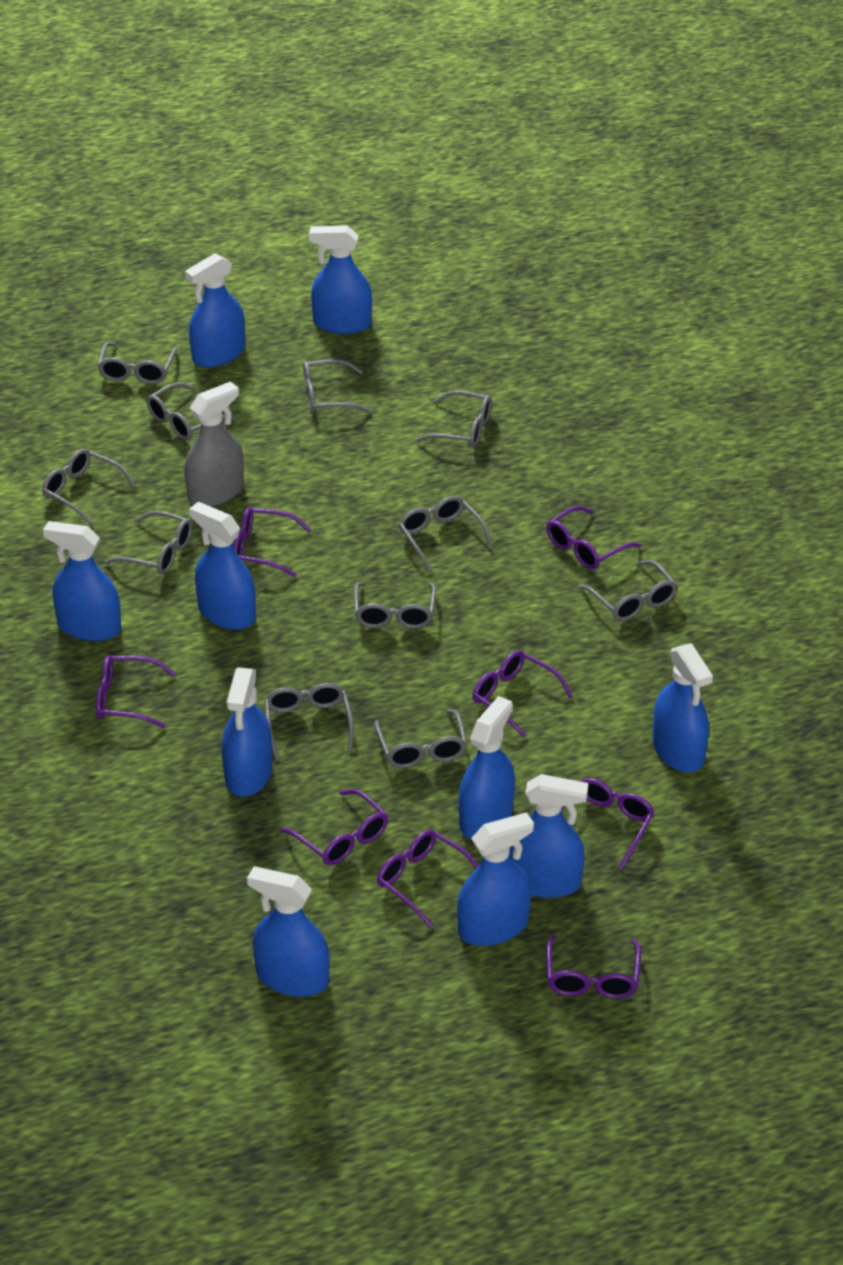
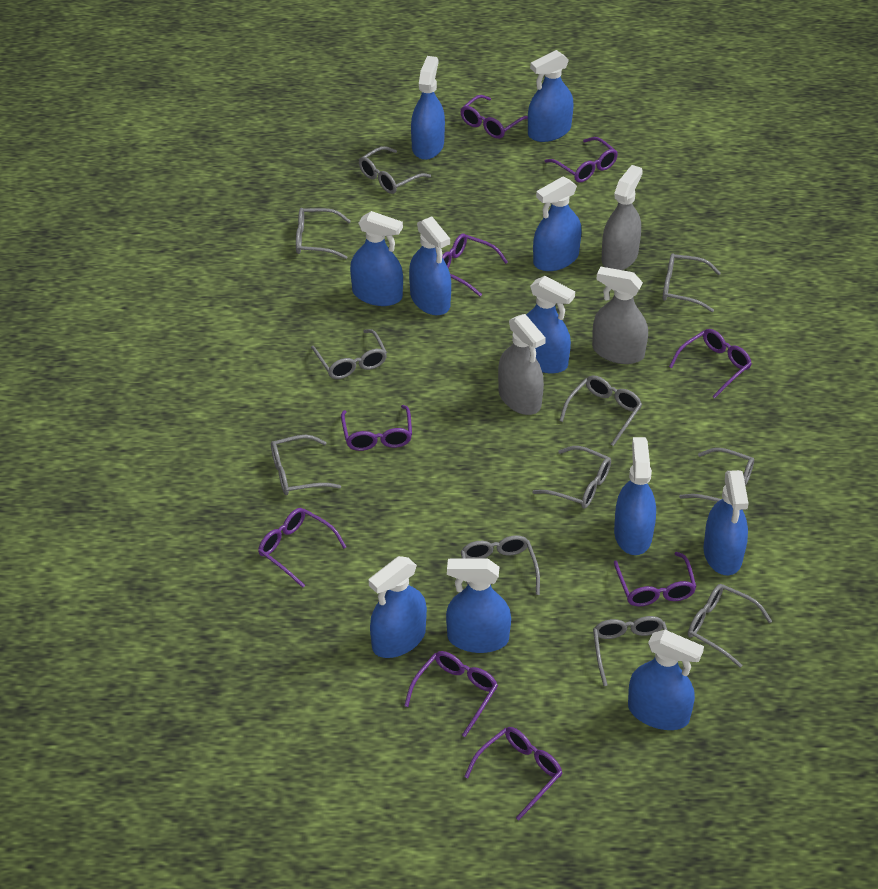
blue spray bottle: [43,521,121,641] [185,253,245,368] [189,502,256,630] [222,667,272,797] [247,867,330,997] [309,226,372,334] [457,812,534,946] [459,696,515,839] [509,774,588,898] [653,643,713,772] = 10 -> [350,211,403,306] [369,556,427,658] [409,217,451,315] [411,56,445,160] [446,558,511,653] [526,276,575,374] [528,50,574,142] [533,176,582,271] [614,437,656,555] [628,630,704,730] [703,470,749,575] = 11
grey spray bottle: [184,381,244,507] = 1 -> [498,314,546,415] [592,267,648,364] [601,165,643,270] = 3
purple glasses: [96,655,176,728] [233,507,311,577] [281,789,388,865] [377,830,478,927] [472,650,573,737] [546,506,641,569] [546,935,641,999] [561,778,655,869] = 8 -> [258,508,346,588] [341,405,412,451] [404,651,498,737] [442,233,508,296] [460,95,528,139] [464,727,562,820] [545,137,618,183] [614,552,696,606] [669,329,752,398] = 9

